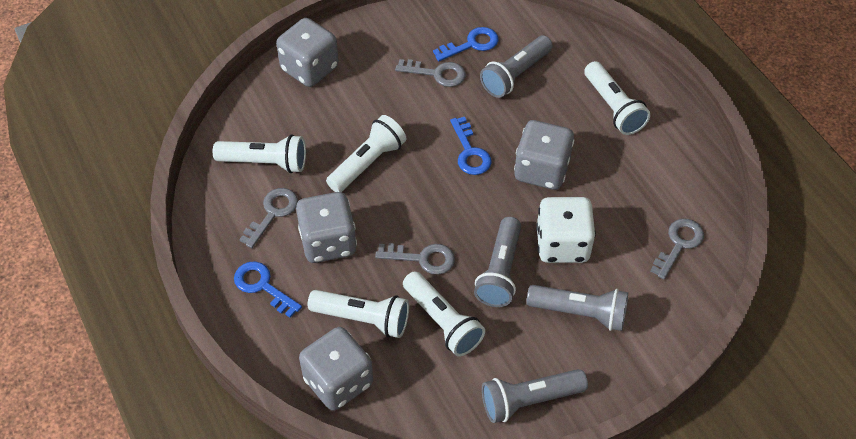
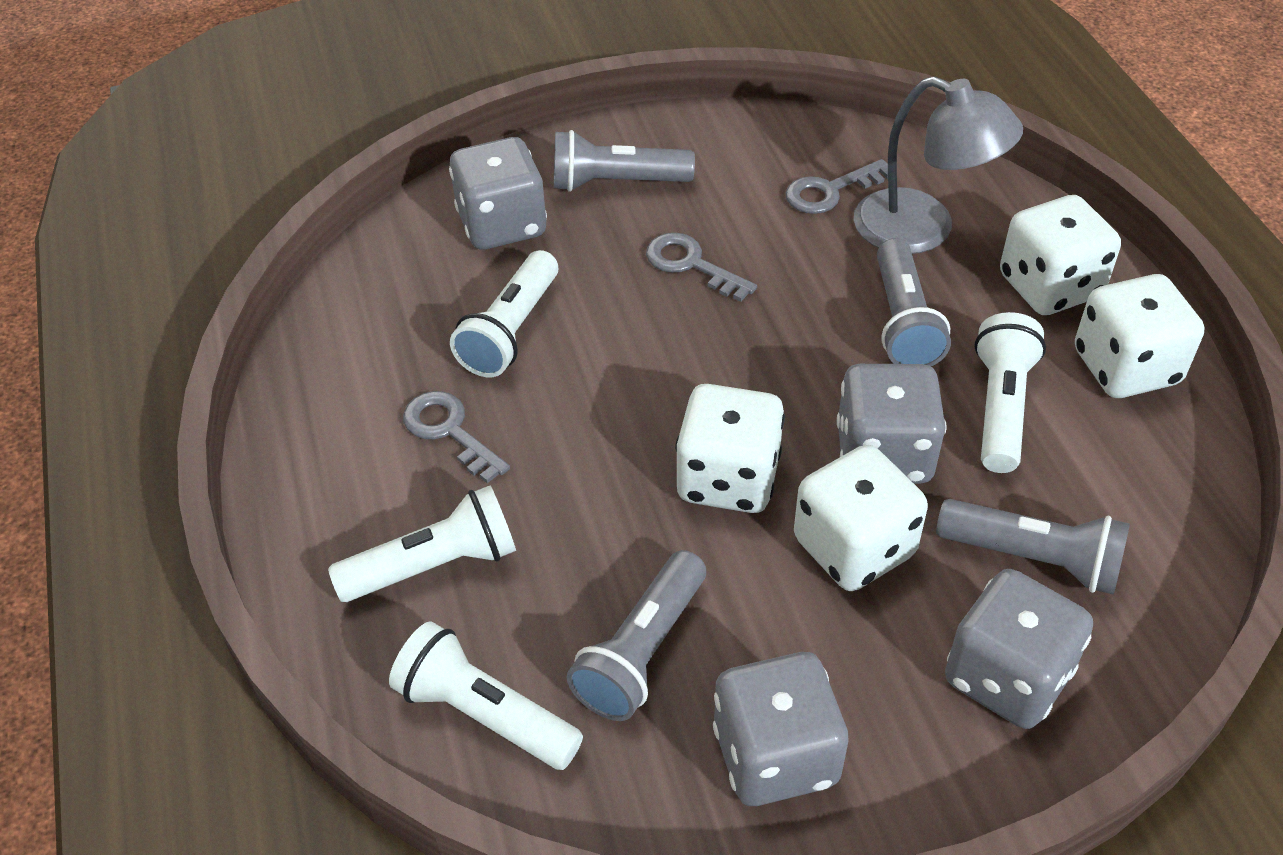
blue key: [234,261,302,318] [433,27,499,61] [450,117,492,175] = 3 -> none = 0
grey key: [239,188,298,248] [375,243,455,275] [395,59,466,87] [650,219,704,279] = 4 -> [403,391,510,483] [646,233,757,302] [786,159,888,214] = 3
grey lamp: none = 0 -> [854,76,1023,254] = 1
white dice: [536,197,596,263] = 1 -> [675,384,785,513] [794,445,928,591] [1000,195,1121,315] [1075,274,1204,398] = 4
white flashlight: [213,135,306,173] [308,290,409,338] [326,115,406,192] [403,271,485,356] [584,61,650,135] = 5 -> [328,486,516,602] [389,622,583,770] [450,250,558,377] [974,312,1046,473] = 4

